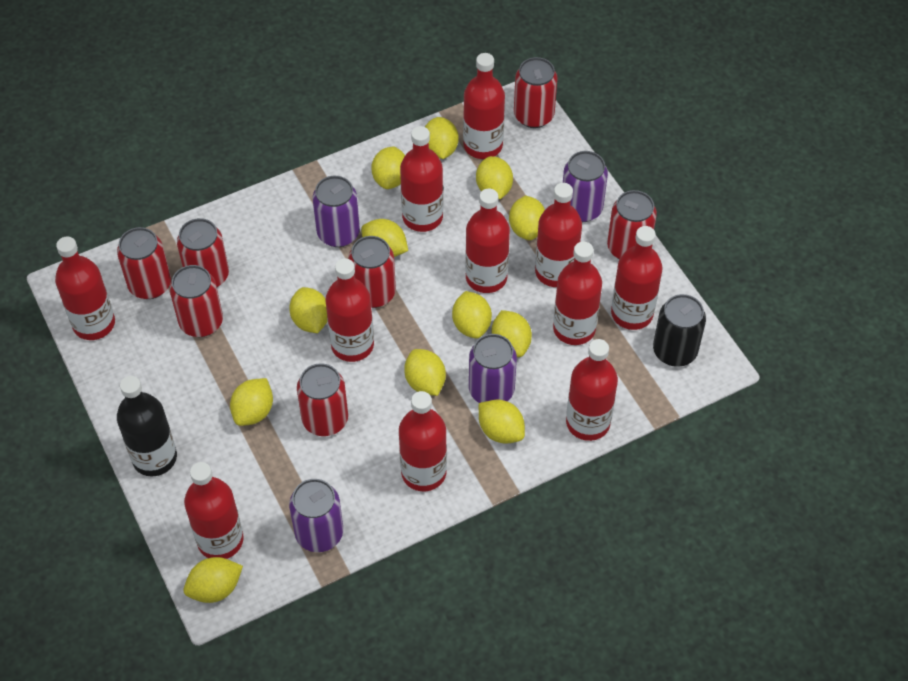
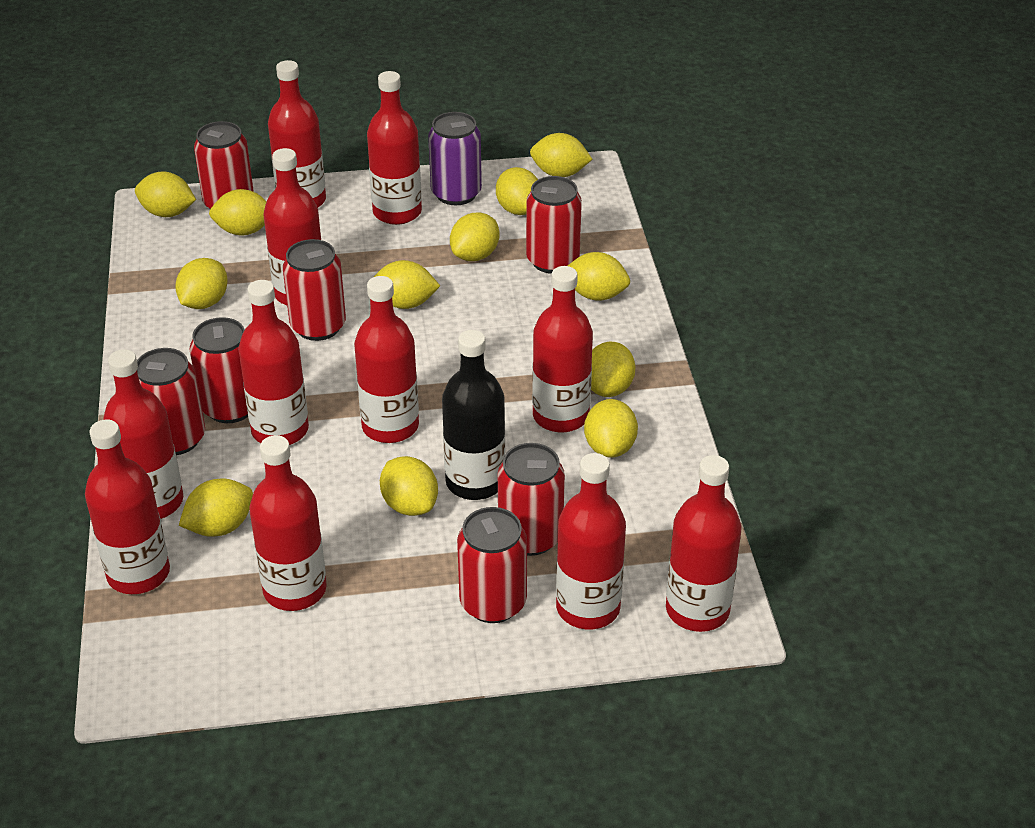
black can: [653,294,706,367] = 1 -> none = 0
purple can: [289,479,343,552] [312,176,360,247] [469,334,517,403] [563,151,608,222] = 4 -> [428,112,482,205] = 1

